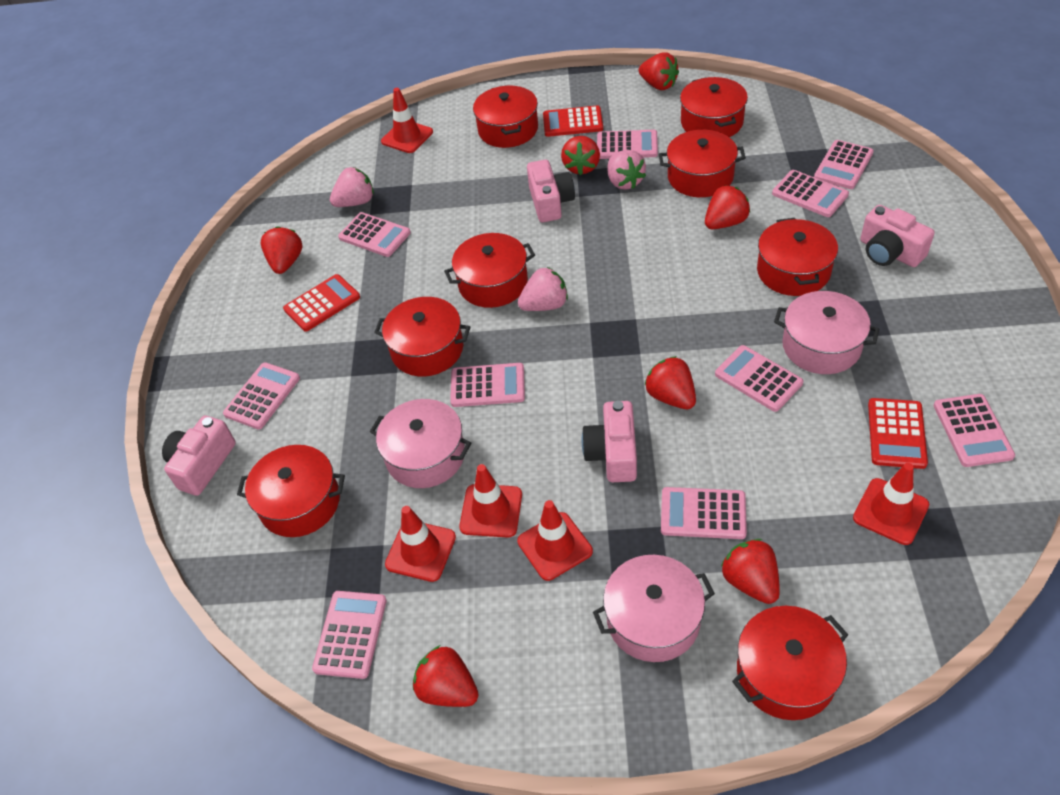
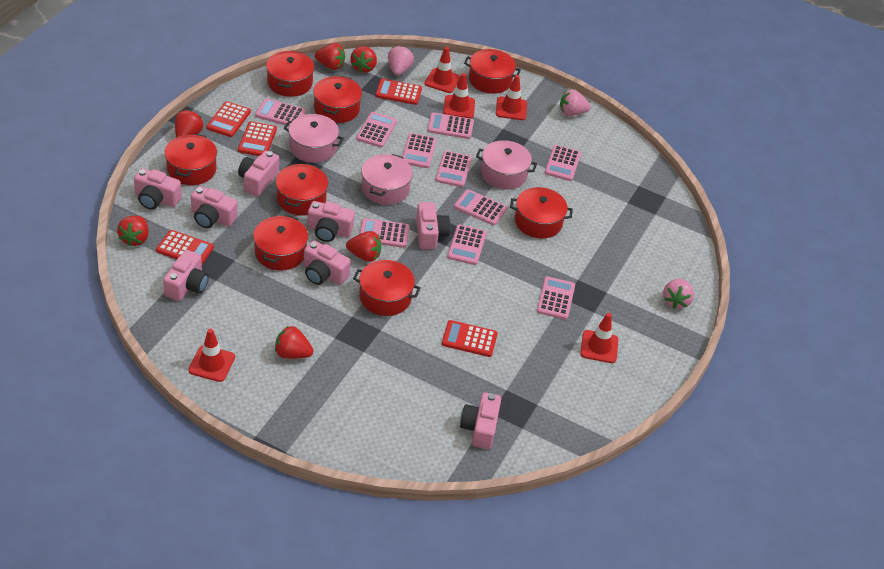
pink camera: [162,416,236,496] [527,160,575,222] [582,401,637,482] [860,205,935,267] = 4 -> [134,168,182,210] [163,250,209,301] [191,186,238,228] [238,151,279,196] [304,240,351,285] [307,201,355,242] [416,202,450,249] [460,392,501,449] = 8
red calculator: [283,274,360,331] [543,105,603,137] [868,398,928,469] = 3 -> [156,230,214,264] [206,101,251,137] [238,121,277,156] [375,79,422,105] [442,320,498,357] = 5
red strawberry: [261,226,303,274] [413,645,479,707] [561,136,600,175] [639,52,679,90] [645,356,696,409] [705,185,750,229] [721,539,780,604] = 7 -> [117,216,149,247] [175,110,203,138] [275,326,313,359] [315,43,345,70] [346,231,382,262] [351,46,377,73] = 6

